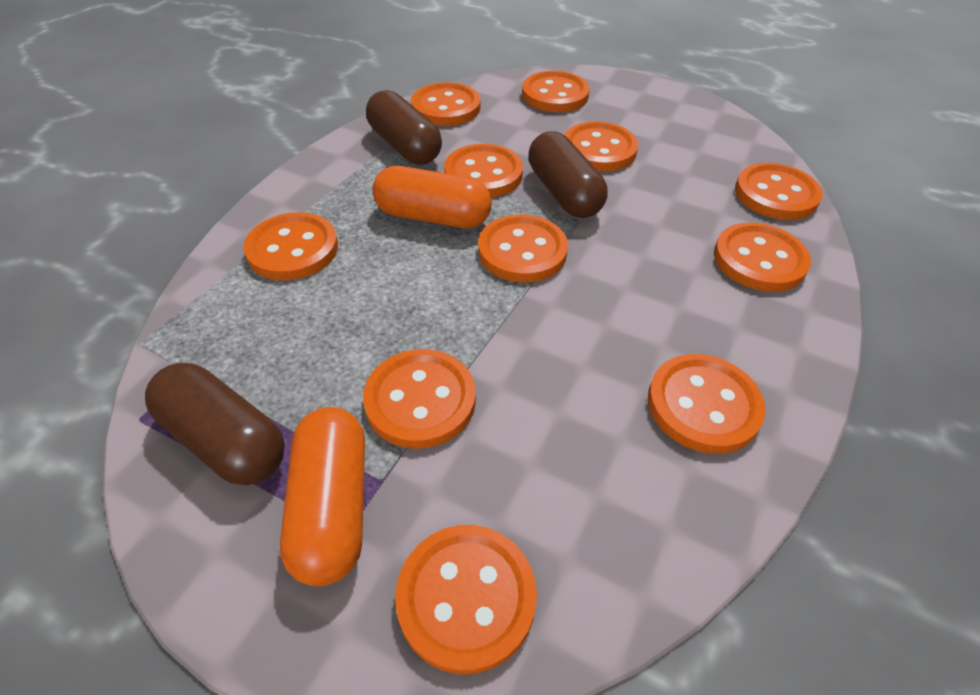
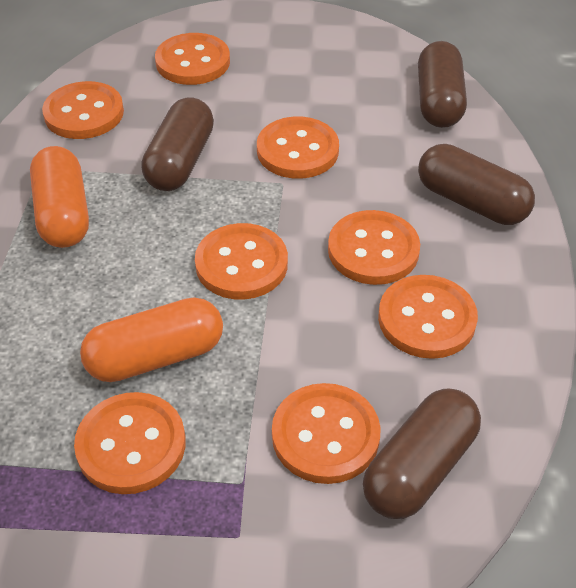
brown capsule: [145,363,285,485] [366,90,442,165] [528,131,608,218] = 3 -> [141,97,214,191] [363,389,481,519] [418,41,467,128] [418,144,535,225] = 4
orange button: [243,212,338,280] [363,349,476,449] [395,525,537,674] [411,82,481,126] [444,144,523,197] [478,215,568,282] [522,71,590,112] [564,121,638,171] [648,354,766,454] [714,223,811,292] [735,163,823,220] = 11 -> [42,81,124,139] [74,392,186,494] [155,33,230,85] [195,223,288,300] [257,116,339,179] [272,383,381,484] [328,210,420,285] [378,275,478,359] = 8

